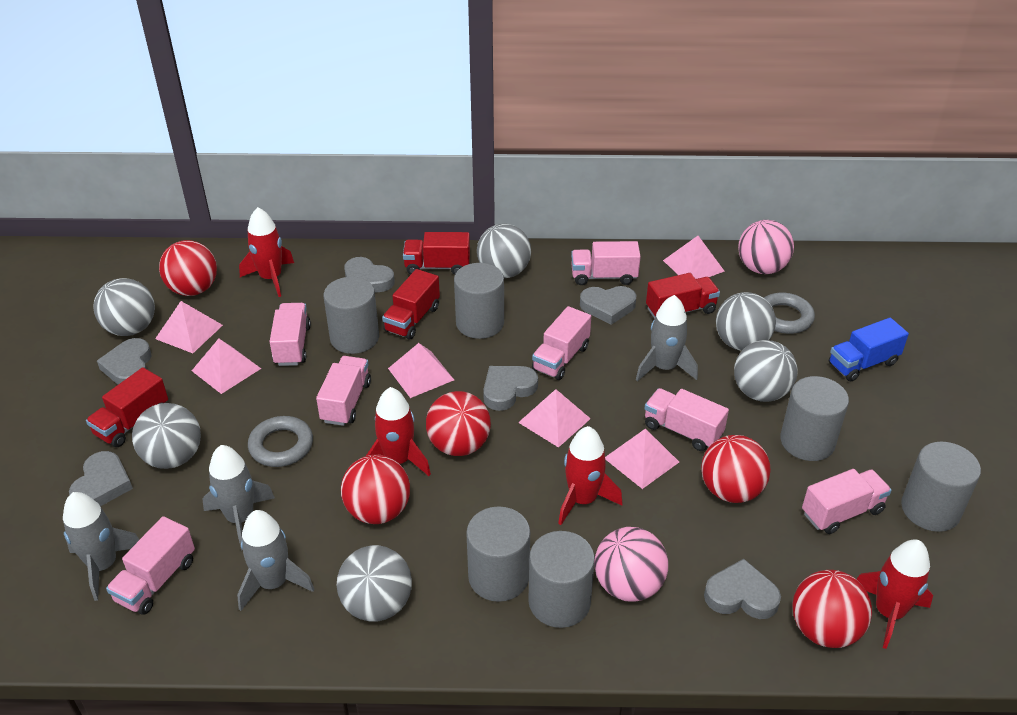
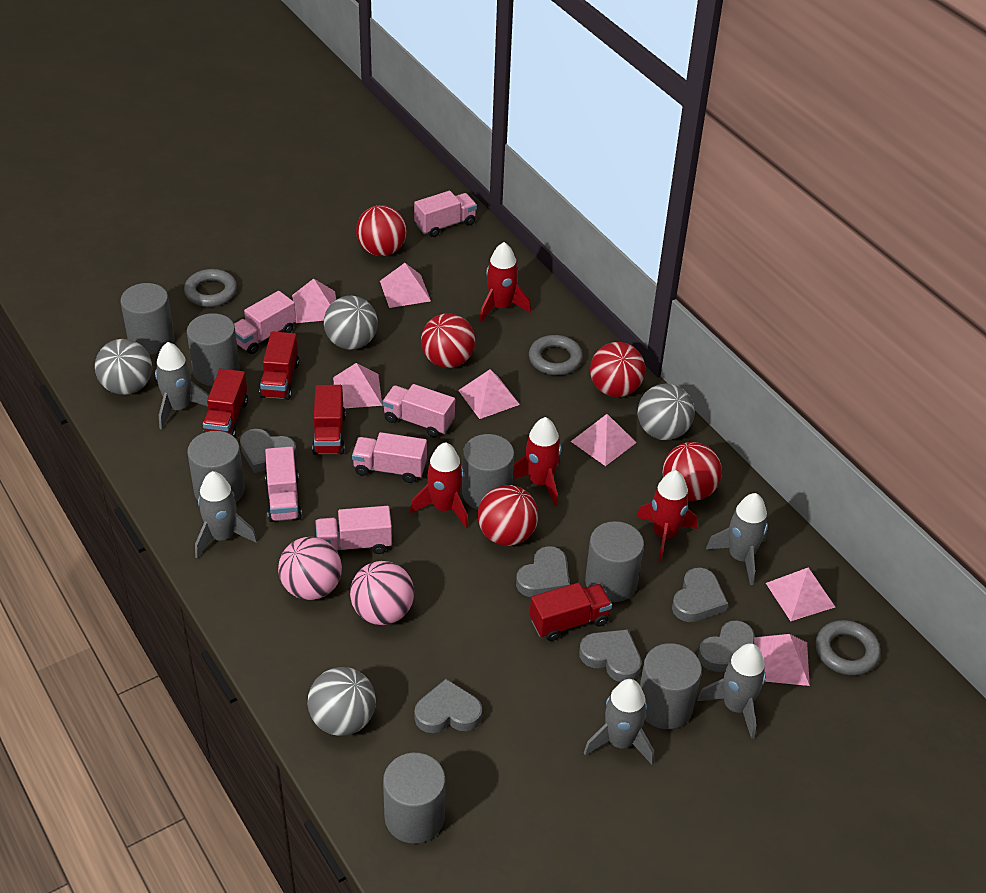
blue truck: [829,318,909,381] = 1 -> none = 0
grey ball: [93,278,155,336] [132,403,201,469] [337,545,412,621] [477,224,531,278] [716,292,776,351] [734,340,798,402] = 6 -> [95,339,152,395] [308,667,376,736] [324,296,378,350] [637,384,695,440] = 4
grey cylinder: [324,277,379,354] [454,263,504,339] [466,506,530,602] [528,531,595,628] [780,376,849,461] [901,442,981,532] = 6 -> [120,283,175,355] [187,313,240,386] [187,431,245,502] [383,753,445,844] [462,434,514,510] [585,521,644,602] [640,643,702,729] = 7
grey ring: [248,416,313,467] [764,292,815,334] = 2 -> [184,269,237,307] [529,335,583,375] [816,620,881,676] = 3
grey rocket: [63,492,140,601] [202,445,275,551] [237,510,314,611] [636,295,698,381] = 4 -> [155,342,209,430] [195,471,258,558] [584,679,654,765] [698,643,766,739] [706,493,768,585] = 5
pink pyramid: [155,301,223,353] [192,339,261,394] [388,343,454,398] [518,389,591,448] [605,428,679,489] [663,236,725,279] = 6 -> [292,279,336,323] [333,363,382,408] [380,263,431,308] [458,369,520,419] [571,414,636,466] [755,634,810,686] [766,567,835,621] = 7
pink truck: [106,516,195,615] [270,303,311,366] [316,356,371,426] [532,306,591,380] [571,241,641,285] [644,388,729,451] [802,469,892,534] = 7 -> [234,291,296,354] [265,446,302,522] [315,506,392,554] [352,432,427,483] [382,384,455,438] [414,191,477,237] = 6

